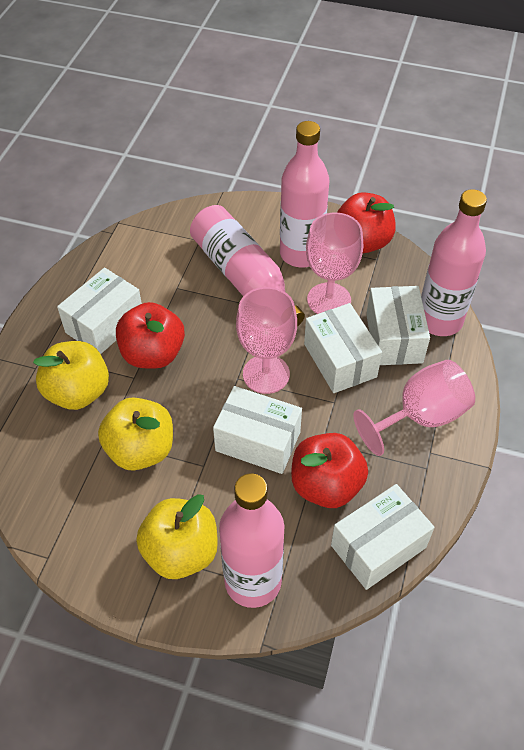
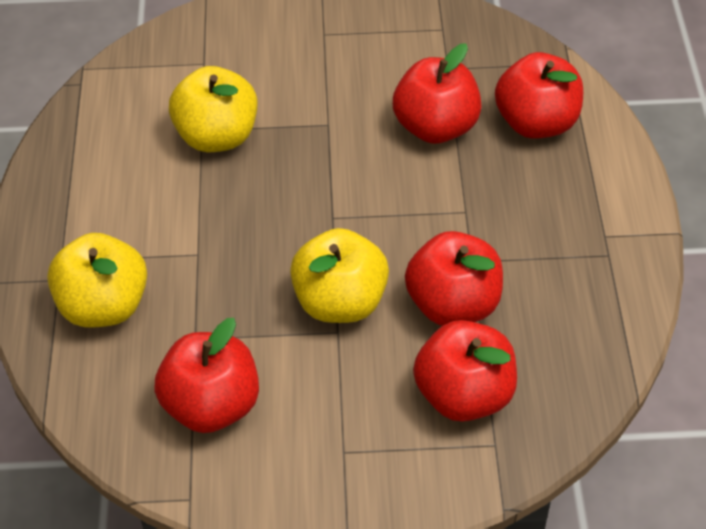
pink bottle: [190,205,305,326] [219,473,284,608] [280,121,329,268] [421,189,487,336] = 4 -> none = 0
pink goblet: [236,287,297,394] [306,213,363,314] [353,360,475,456] = 3 -> none = 0
red apple: [116,302,185,368] [291,433,368,508] [337,192,396,253] = 3 -> [154,318,259,433] [393,43,482,144] [405,231,503,326] [413,320,517,422] [495,52,583,139] = 5
white box: [57,268,142,354] [213,386,302,474] [304,303,382,393] [331,484,435,590] [366,286,430,365] = 5 -> none = 0

